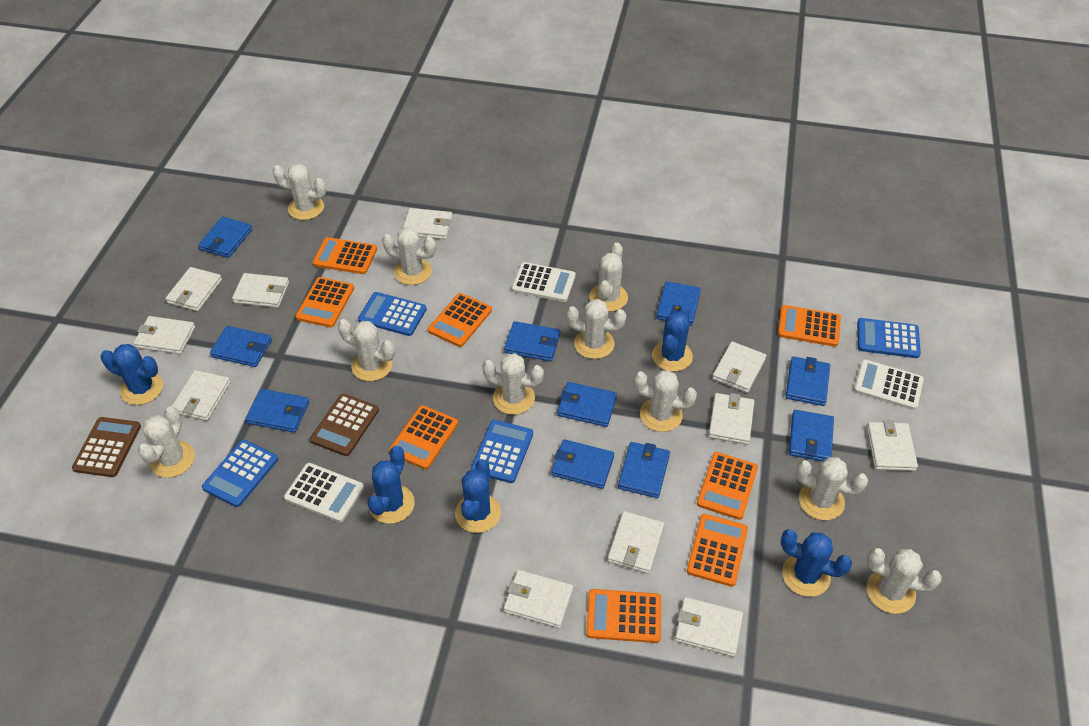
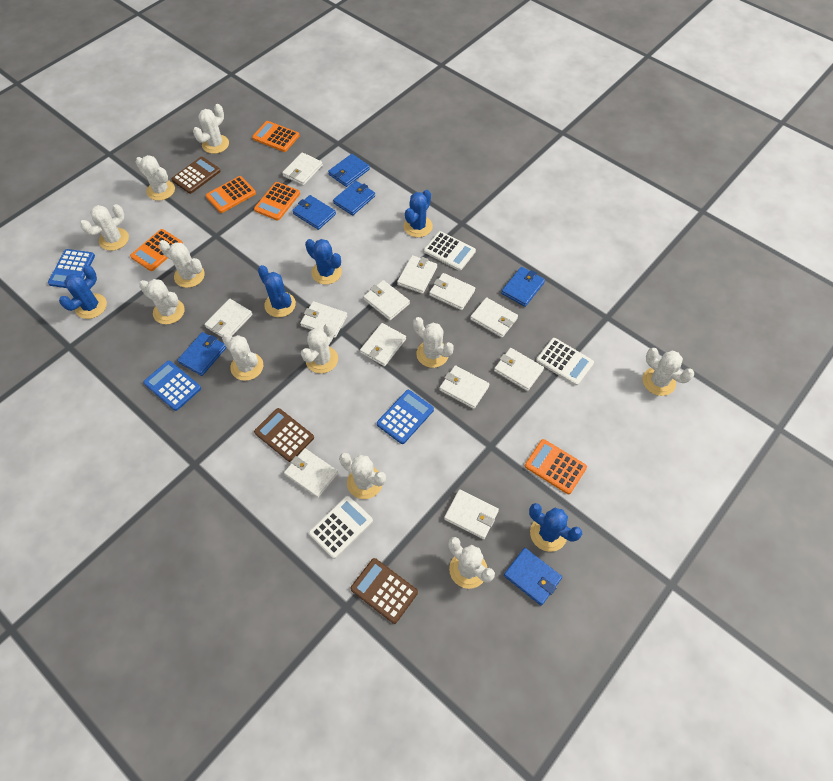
blue calculator: [202,440,278,507] [358,292,427,336] [471,420,533,483] [857,318,921,358] = 4 -> [48,249,95,288] [143,361,201,411] [377,390,434,444] = 3
blue wallet: [198,217,252,258] [210,326,272,367] [246,389,309,433] [504,321,560,361] [552,439,614,489] [558,382,617,427] [618,442,670,498] [656,281,701,326] [786,356,830,406] [789,410,834,462] = 10 -> [177,332,227,376] [292,195,336,230] [328,154,370,187] [333,181,375,216] [501,267,545,307] [504,548,562,606] = 6
brown calculator: [72,417,141,477] [310,394,379,456] = 2 -> [171,157,221,194] [254,408,314,462] [350,558,418,624] = 3
orange calculator: [296,277,354,327] [313,237,377,274] [389,405,458,469] [428,293,492,347] [586,589,661,643] [687,514,748,587] [697,452,758,520] [778,305,841,347] = 8 -> [130,229,183,271] [206,176,256,213] [252,121,299,152] [254,182,300,221] [525,439,587,494] = 5
white cactus: [138,407,195,478] [273,164,327,220] [338,319,395,381] [382,227,436,285] [482,353,544,415] [566,299,626,359] [589,243,628,312] [634,370,697,432] [796,457,868,520] [867,548,942,614] = 10 -> [80,204,129,251] [136,155,175,201] [139,279,185,324] [159,240,205,288] [193,104,229,154] [222,333,263,381] [301,323,338,373] [339,453,386,499] [413,317,454,368] [448,537,495,589] [643,348,694,396] = 11
white wallet: [133,316,195,354] [165,267,222,311] [171,370,231,421] [232,273,289,308] [403,208,453,239] [504,570,573,628] [608,511,664,574] [675,597,743,657] [708,393,754,444] [712,341,766,393] [867,420,918,471] = 11 -> [205,299,252,337] [282,152,323,186] [284,448,338,498] [300,301,347,338] [360,323,406,366] [363,280,410,320] [397,255,437,294] [429,273,475,310] [439,365,490,409] [444,489,499,540] [470,297,518,338] [494,348,544,391] = 12

